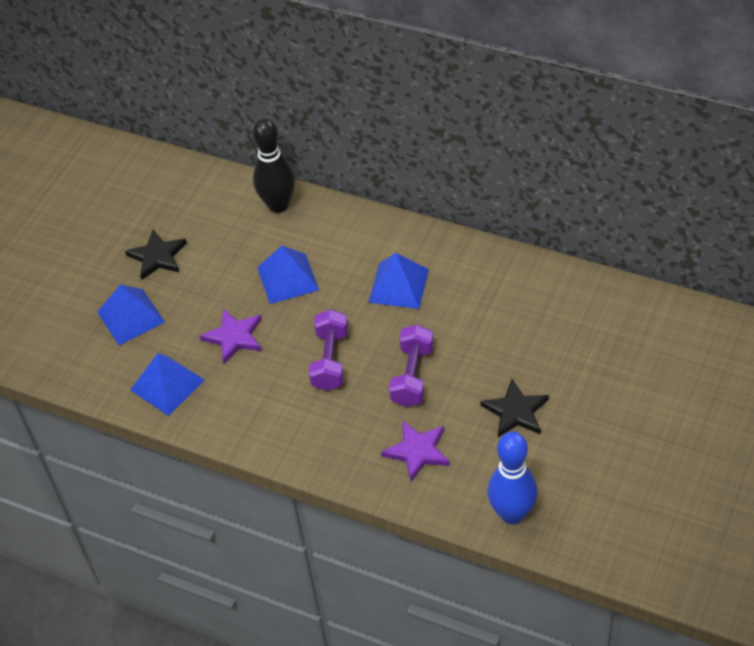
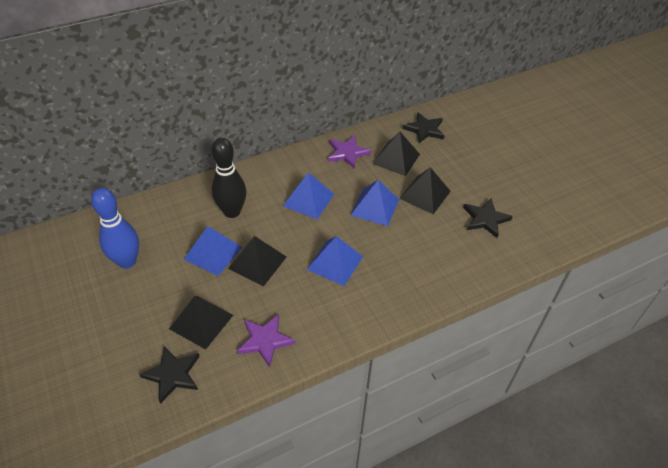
black pyramid: none = 0 -> [169,296,233,349] [228,236,287,286] [372,132,420,176] [399,167,451,214] = 4
black star: [125,229,187,280] [480,379,549,438] = 2 -> [139,346,200,404] [402,112,445,143] [463,198,513,238] = 3
purple dumbbell: [309,309,348,391] [389,324,434,407] = 2 -> none = 0

